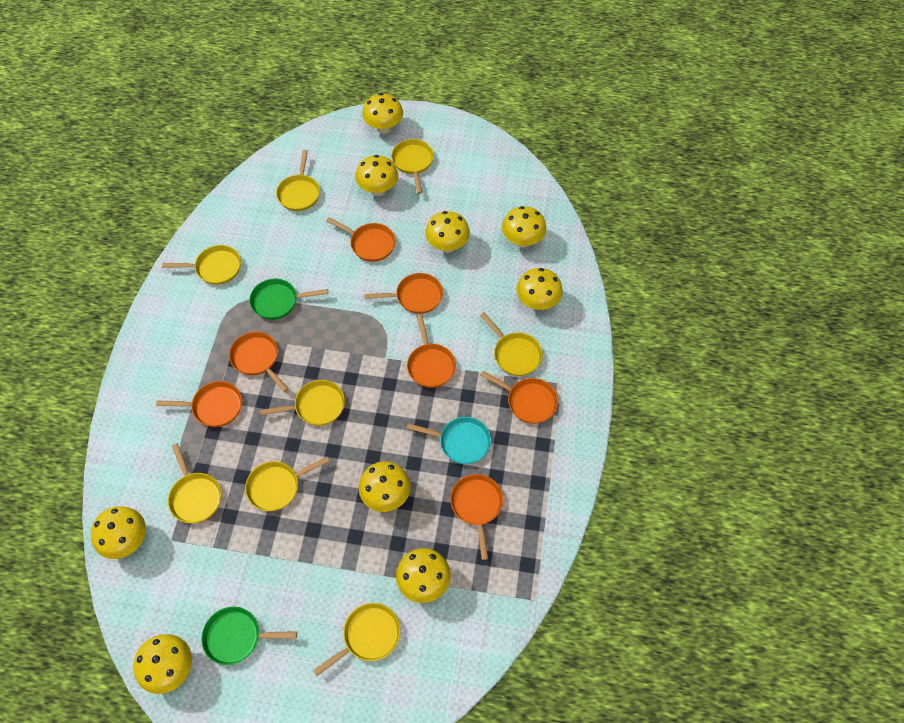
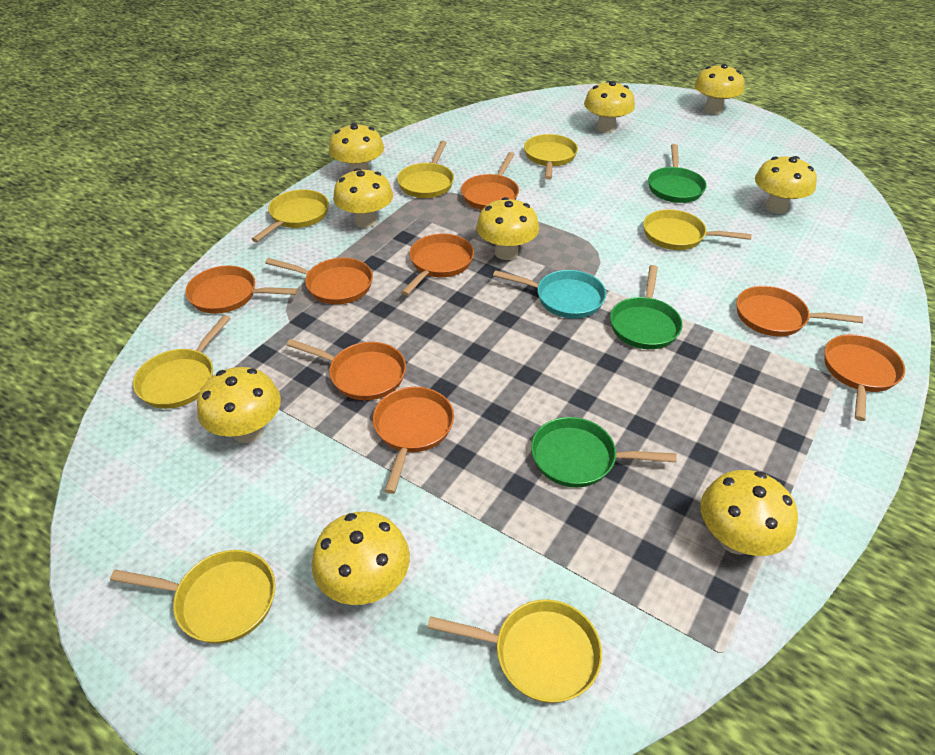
green pan: [201,606,297,665] [249,279,328,320] = 2 -> [531,417,677,487] [610,265,683,349] [648,144,707,203] = 3
orange pan: [156,381,242,427] [229,332,289,392] [326,217,396,262] [364,273,443,314] [407,315,456,388] [450,474,503,560] [480,371,558,424] = 7 -> [185,266,298,314] [265,258,373,304] [287,339,406,400] [373,387,454,494] [401,234,474,296] [461,152,519,210] [736,286,863,336] [824,334,905,421] = 8
yellow pan: [162,245,241,285] [168,443,221,523] [245,457,330,511] [260,380,345,426] [276,150,320,211] [313,603,400,676] [391,139,434,194] [480,312,543,376] = 8 -> [110,550,275,644] [133,315,231,409] [252,190,329,242] [397,141,454,198] [427,599,602,703] [524,134,578,180] [643,209,752,250] = 7

